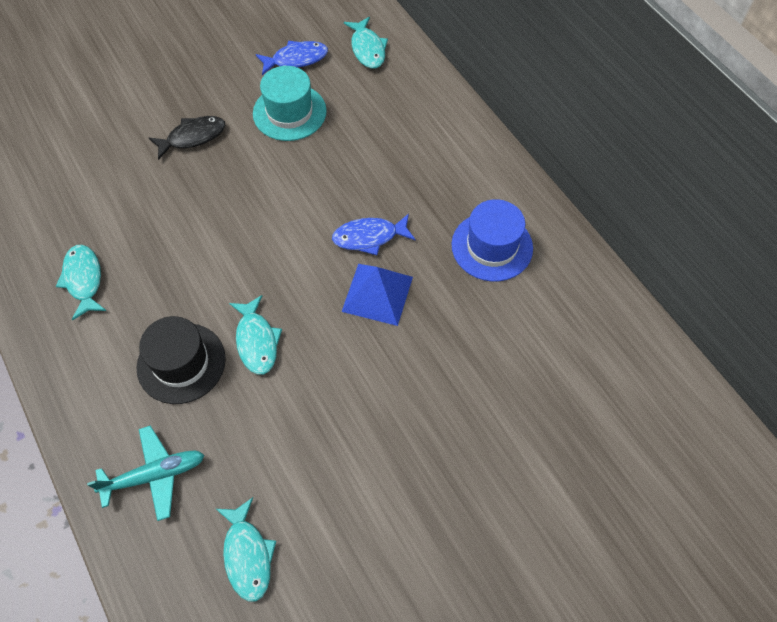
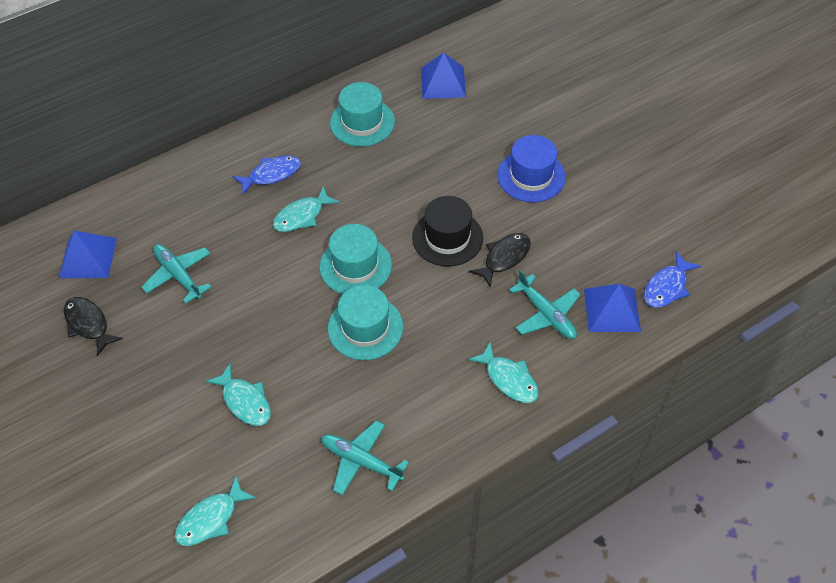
black fish: [149,116,225,160] = 1 -> [64,297,123,356] [469,233,531,288] = 2
blue pyramid: [342,264,413,326] = 1 -> [59,230,117,278] [421,53,466,99] [584,284,641,332] = 3
turquoise hat: [253,66,327,141] = 1 -> [320,224,392,294] [328,285,403,360] [330,82,395,147] = 3
turquoise plane: [87,426,204,521] = 1 -> [141,244,211,304] [321,421,409,495] [509,270,581,339] = 3

